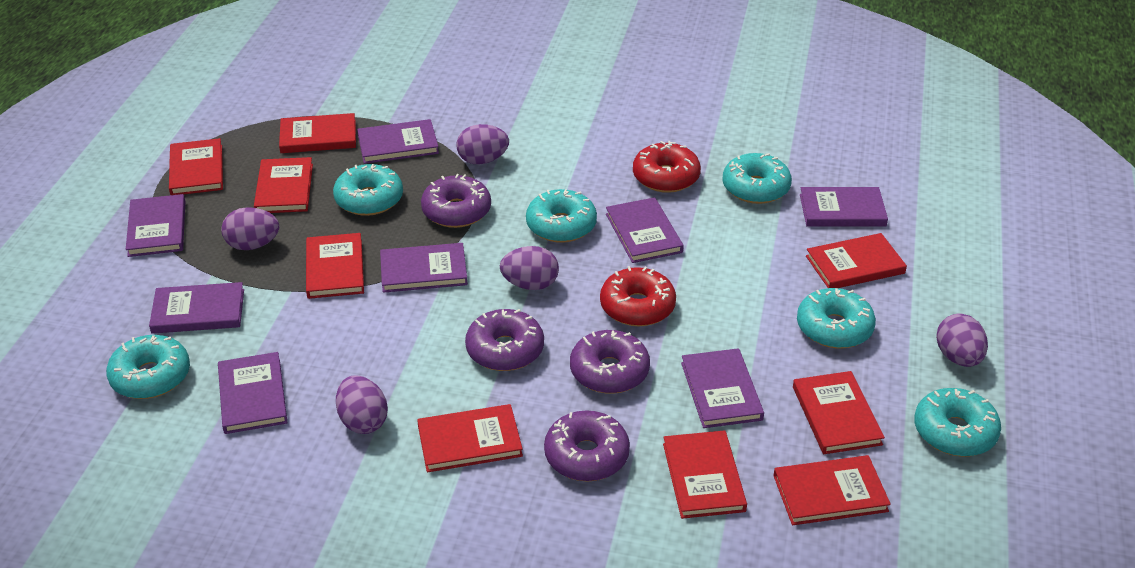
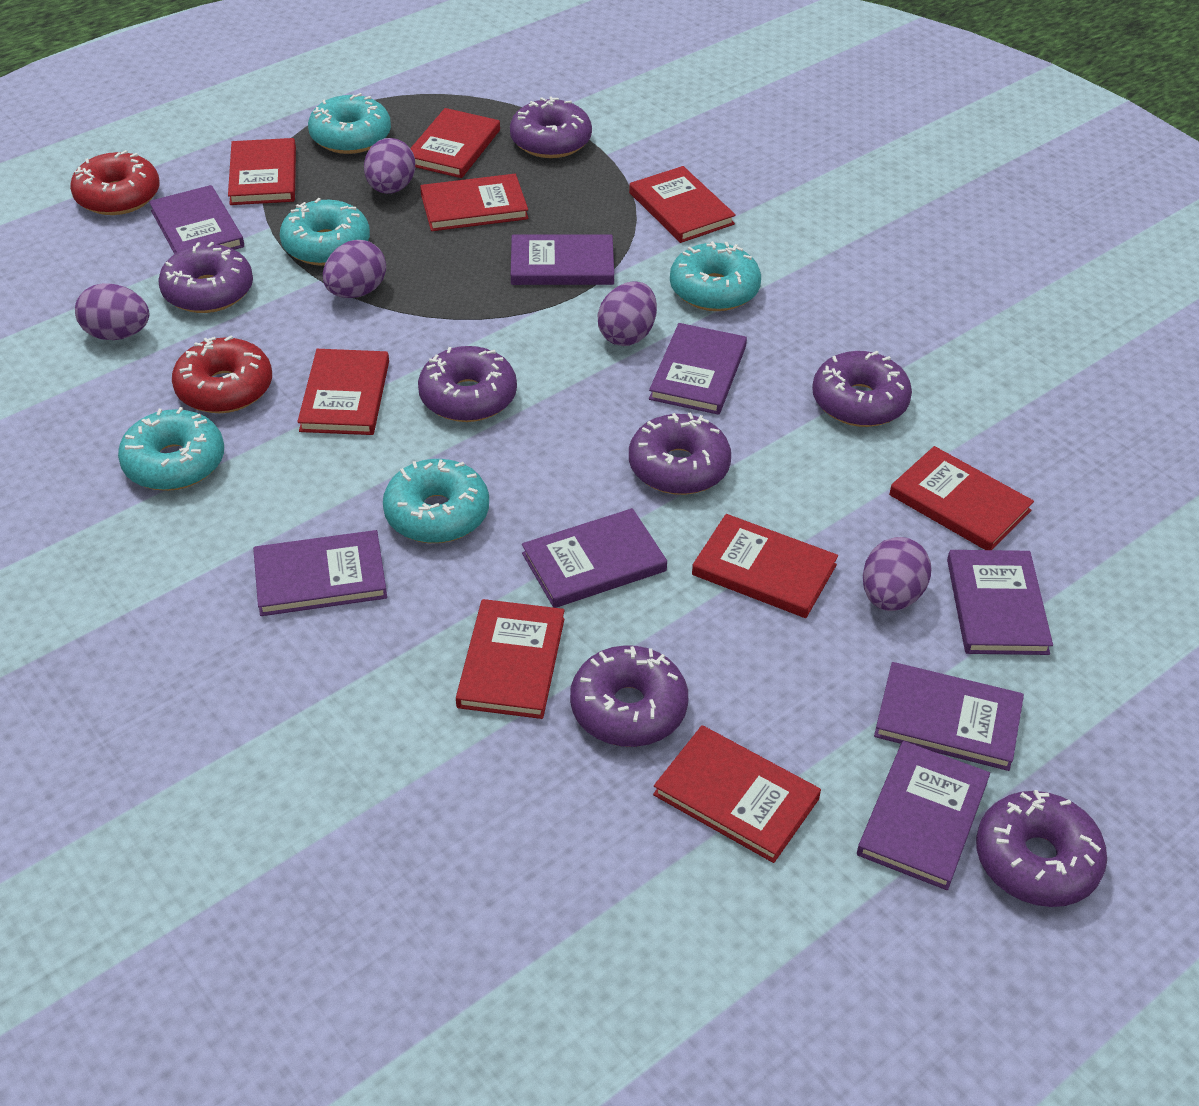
purple donut: [421,174,491,228] [465,309,544,371] [544,410,630,482] [570,330,650,394] = 4 -> [158,242,253,313] [418,346,517,422] [510,96,592,158] [570,645,688,747] [629,412,731,495] [812,351,912,427] [976,790,1107,907] = 7
turquoise donut: [106,335,190,399] [333,164,403,216] [526,189,597,243] [723,153,792,204] [797,288,876,348] [914,388,1001,457] = 6 -> [118,407,224,491] [280,198,370,266] [308,93,391,154] [383,459,489,543] [670,241,761,311] = 5

